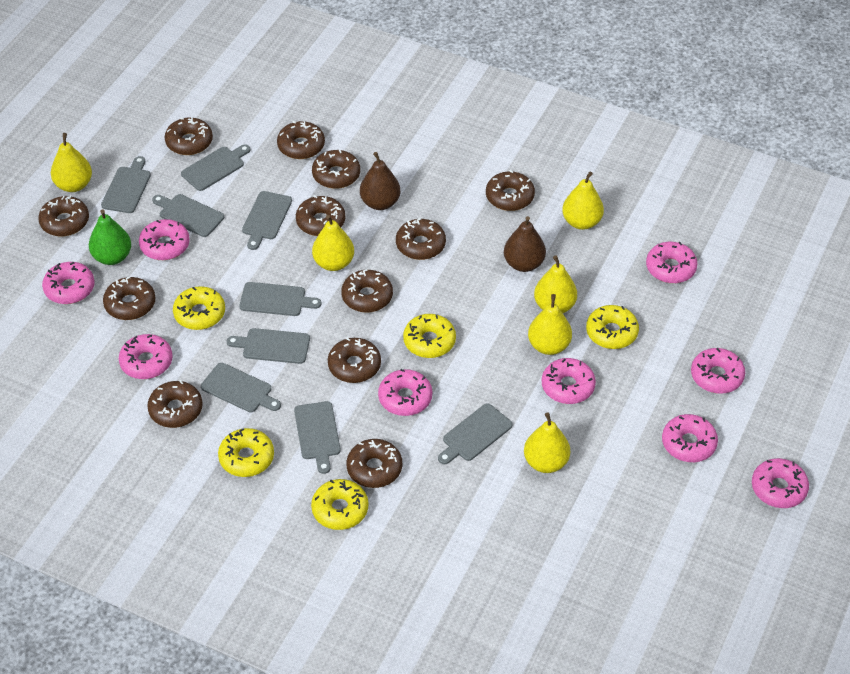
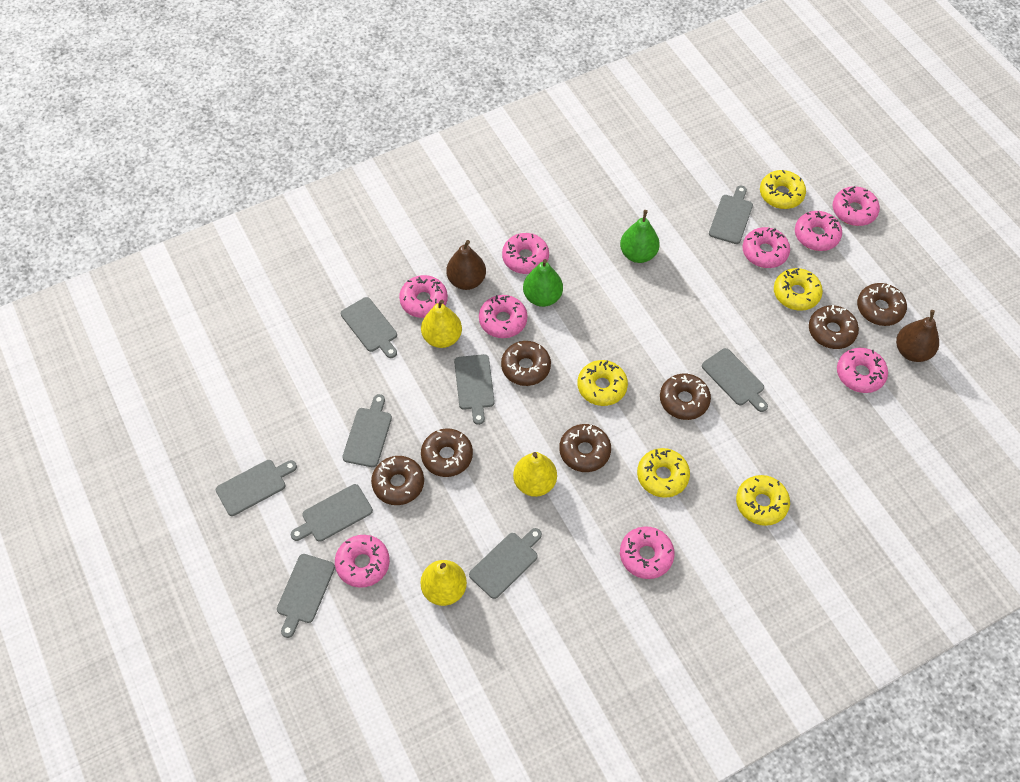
brown donut: [38,196,89,236] [103,277,155,320] [147,380,203,428] [165,117,213,155] [277,121,325,159] [296,195,345,236] [312,150,360,189] [328,338,381,383] [341,269,393,313] [347,439,402,488] [396,218,446,260] [486,170,535,211] = 12 -> [371,456,424,505] [421,428,473,477] [501,341,551,386] [559,424,611,472] [660,374,711,420] [809,305,859,349] [857,283,907,326] = 7
green pear: [89,209,131,265] = 1 -> [523,259,563,307] [620,210,660,263] = 2
yellow pear: [51,133,92,192] [312,215,354,271] [524,412,570,473] [528,294,572,355] [534,255,577,313] [562,172,604,230] = 6 -> [421,300,462,348] [421,560,467,606] [513,452,557,497] = 3

